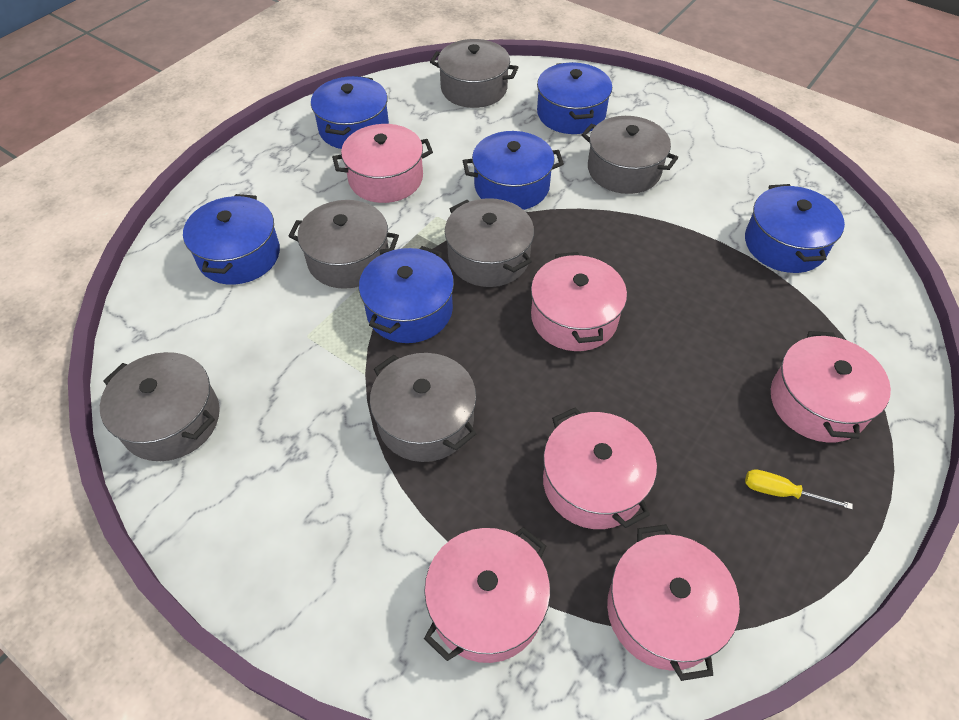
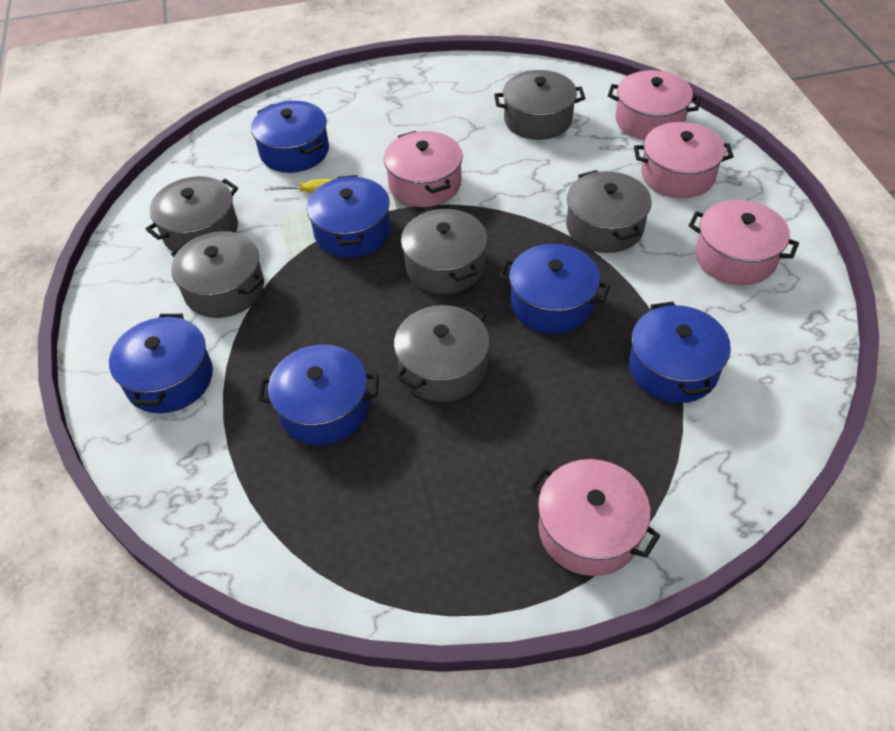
pink pot: [332,124,433,203] [424,527,550,663] [531,252,627,351] [543,407,657,529] [607,524,740,681] [771,331,891,442] = 6 -> [384,131,463,207] [529,459,660,576] [608,70,701,140] [634,122,734,198] [688,200,799,285] = 5

